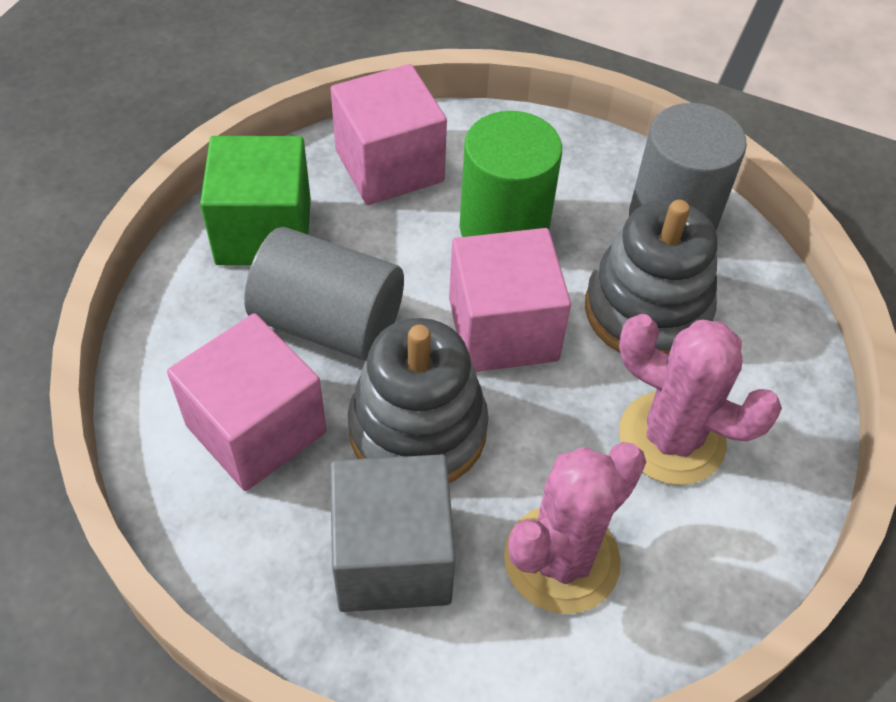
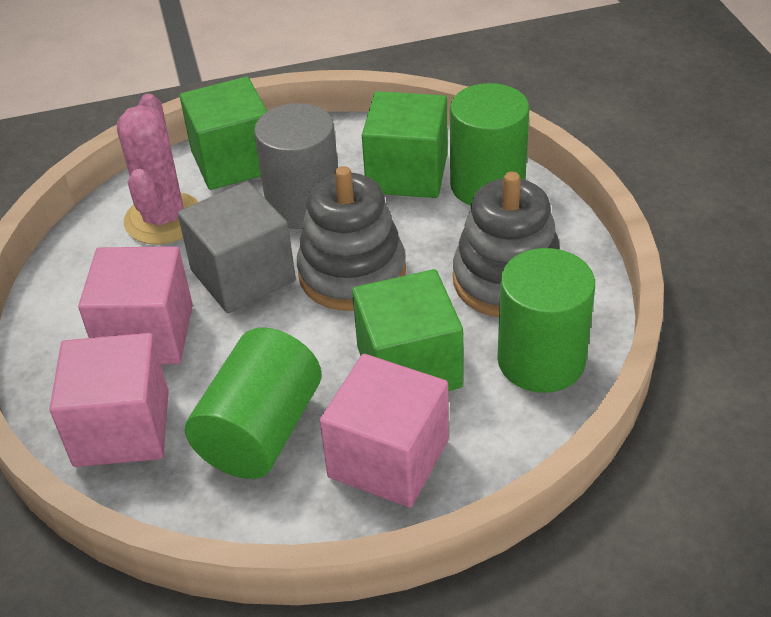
green cube: [200,136,311,265] = 1 -> [180,77,267,190] [352,269,463,391] [362,91,448,198] = 3
green cylinder: [460,111,562,237] = 1 -> [185,327,321,479] [450,83,530,206] [497,248,595,393] = 3
grey cylinder: [244,227,404,361] [629,103,747,230] = 2 -> [254,103,338,229] = 1
pink cactus: [504,442,646,614] [619,314,782,485] = 2 -> [117,94,199,245] = 1

